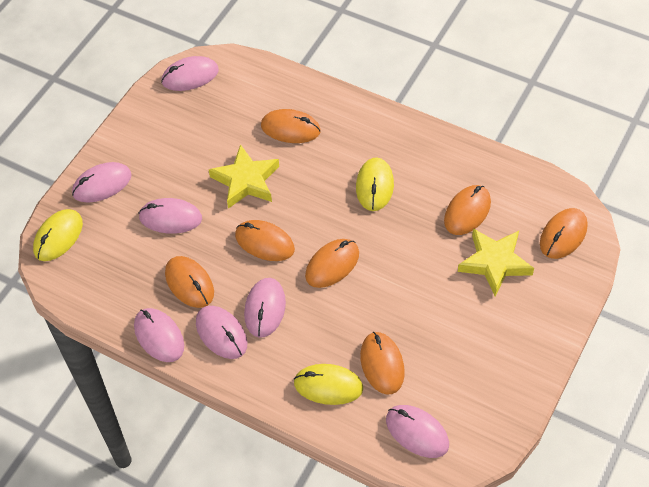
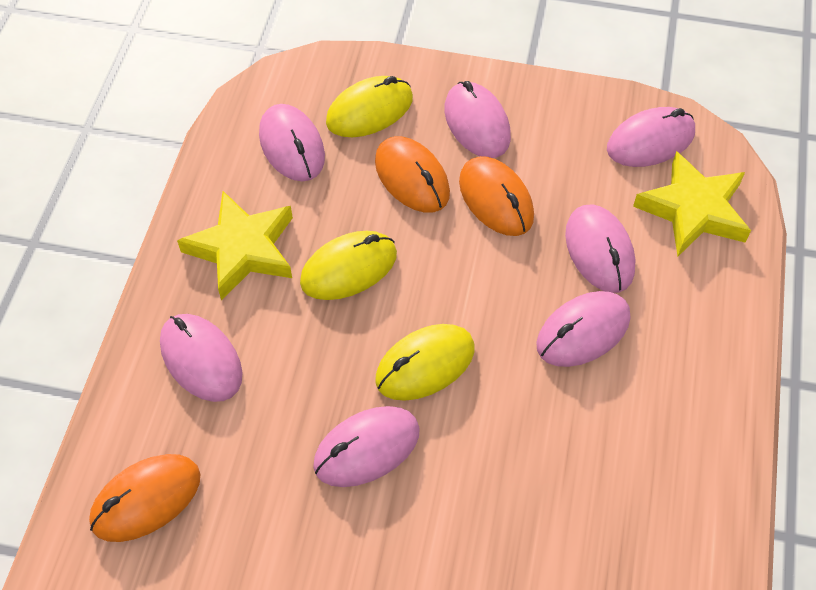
orange mouse: [165,256,214,308] [235,220,295,261] [261,109,320,143] [305,239,359,288] [360,332,405,394] [444,185,491,235] [540,208,588,259] = 7 -> [89,454,200,542] [375,136,450,212] [459,156,534,236] = 3

